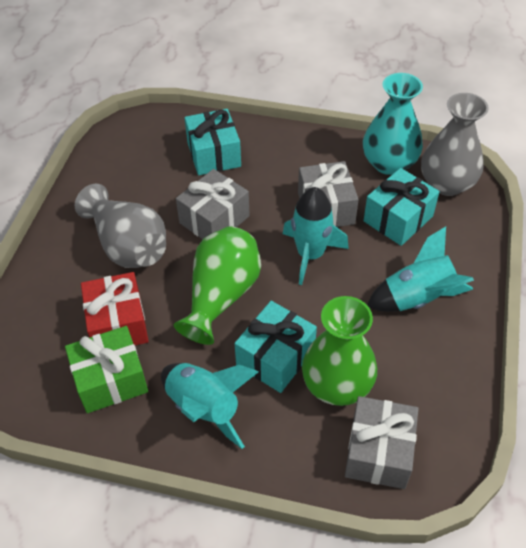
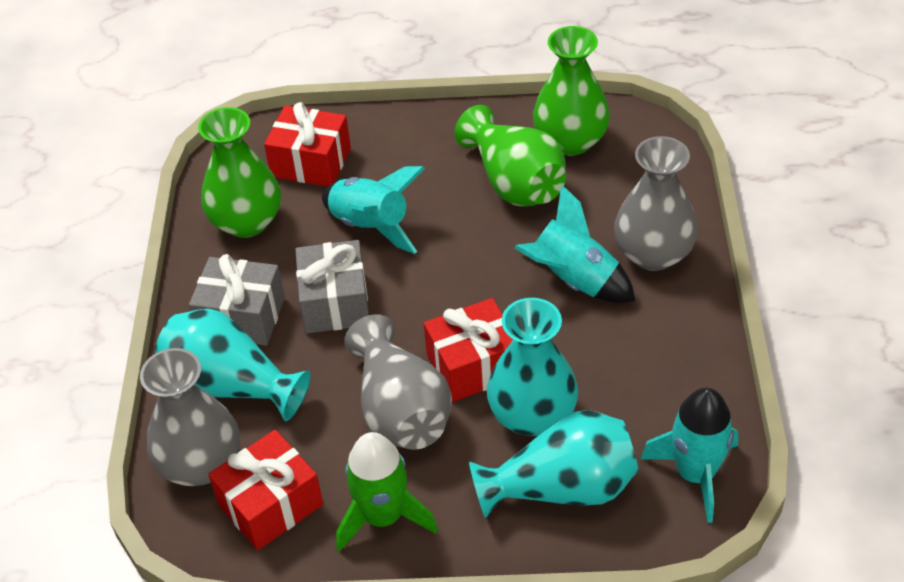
green gift: [65,326,148,413] = 1 -> none = 0
green rocket: none = 0 -> [336,432,438,552] = 1
green vase: [174,226,261,345] [302,296,377,406] = 2 -> [198,107,281,238] [455,105,566,206] [533,26,610,156] = 3
grey gift: [176,169,250,239] [298,161,359,227] [345,396,418,489] = 3 -> [189,254,285,346] [295,240,369,334] = 2
grey vase: [75,184,166,268] [421,93,489,196] = 2 -> [140,348,240,486] [344,314,452,450] [614,136,698,271] = 3
red gift: [81,272,149,345] = 1 -> [208,430,323,550] [264,102,351,187] [424,298,513,402] = 3
turquoise gift: [184,109,241,175] [234,301,317,393] [364,168,440,246] = 3 -> none = 0
turquoise vase: [363,73,423,175] = 1 -> [155,309,311,421] [469,410,638,519] [487,298,578,436] = 3

